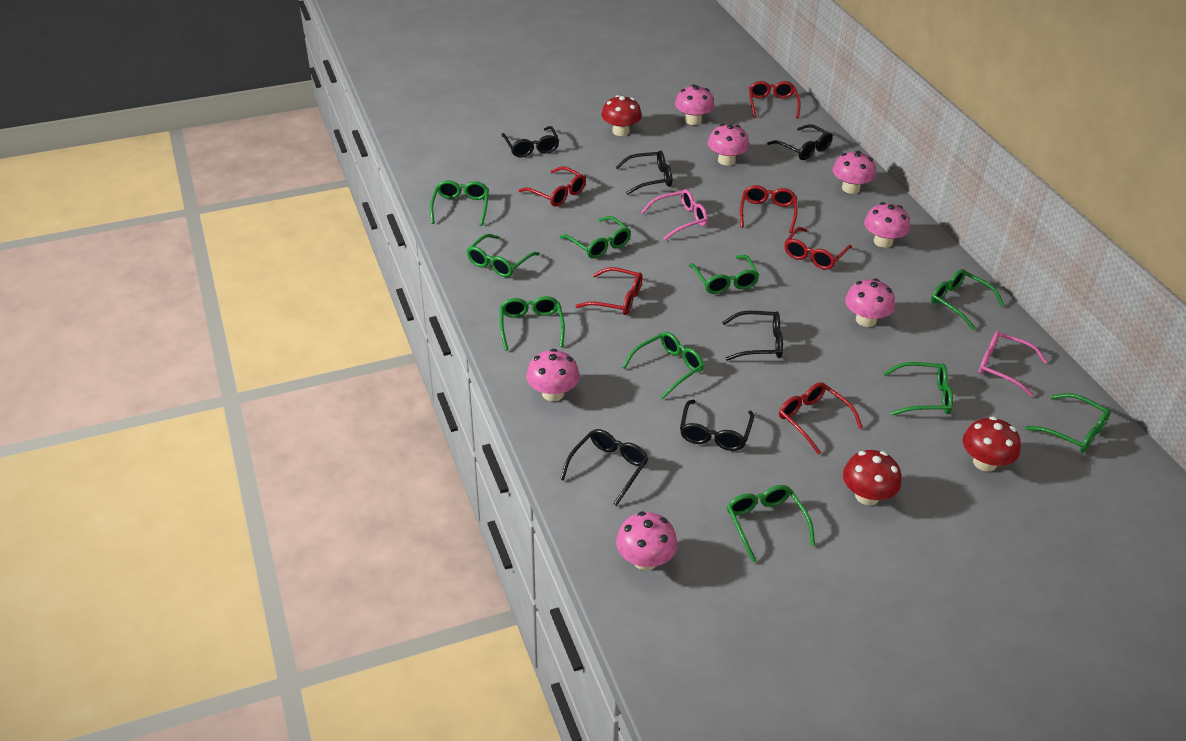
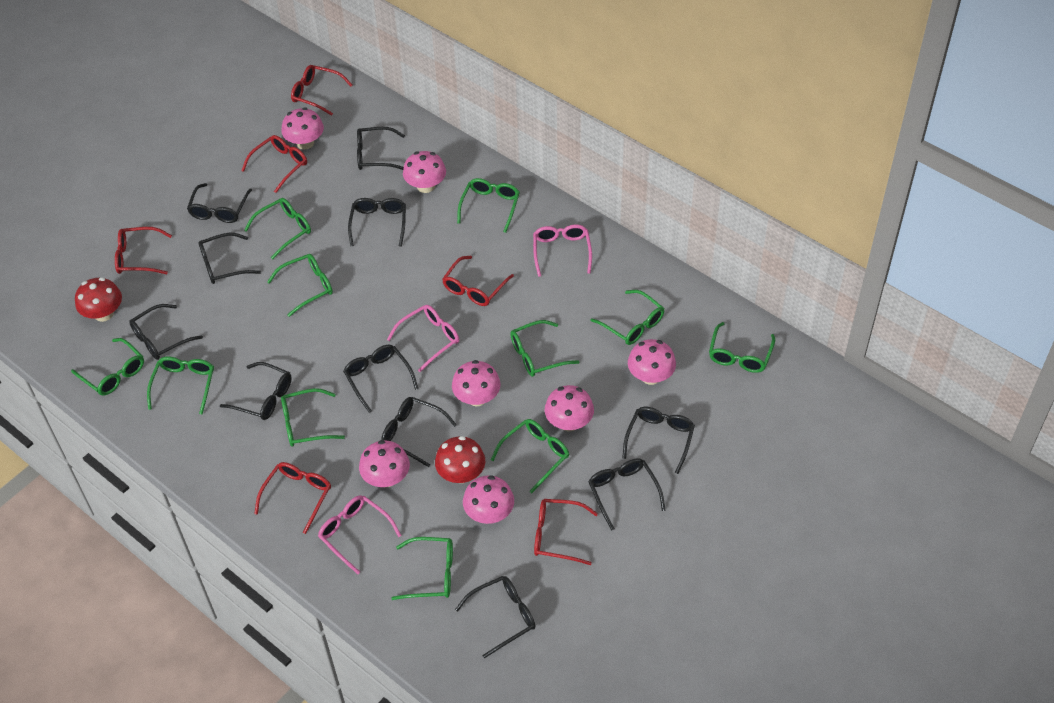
black glasses: [502,126,559,157] [560,429,649,506] [616,151,672,195] [680,400,754,451] [722,311,783,361] [767,124,833,160] = 6 -> [129,304,203,360] [187,183,252,223] [198,233,261,284] [220,362,292,420] [343,345,418,413] [348,198,406,247] [357,127,405,170] [381,397,457,467] [455,576,536,659] [588,458,665,531] [622,407,695,474] = 11
green glasses: [430,180,489,226] [467,234,540,277] [500,296,565,351] [560,216,631,259] [622,332,704,399] [689,255,759,294] [727,485,815,562] [884,362,953,415] [931,269,1005,330] [1025,393,1111,453] = 10 -> [71,338,144,396] [147,357,214,414] [244,198,311,259] [267,254,333,317] [281,388,345,446] [391,537,453,600] [457,178,520,233] [491,419,569,493] [510,320,580,377] [591,290,664,345] [709,322,775,373] = 11
pink glasses: [641,189,708,240] [978,331,1047,397] = 2 -> [318,495,401,574] [387,305,459,372] [533,224,592,277] = 3
red mushroom: [602,95,642,136] [843,450,901,505] [963,416,1021,472] = 3 -> [75,277,122,322] [435,436,485,483] = 2

